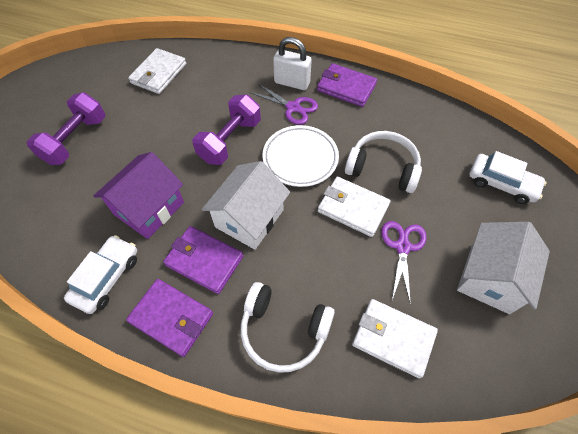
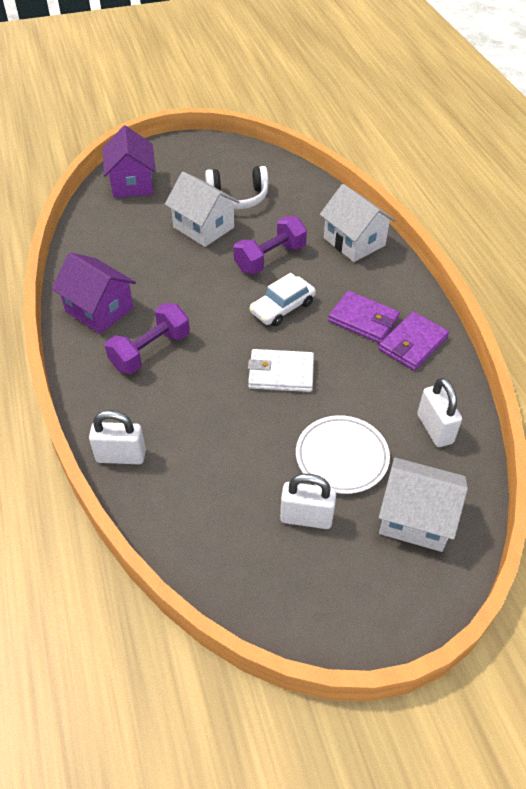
purple house: [93,152,184,239] = 1 -> [52,252,136,334] [103,126,156,198] = 2
purple scissors: [250,84,318,125] [381,221,426,305] = 2 -> none = 0
purple wallet: [126,279,213,357] [163,226,243,294] [317,63,377,107] = 3 -> [328,291,400,343] [378,312,449,371] = 2
white car: [64,235,137,314] [469,151,546,204] = 2 -> [249,273,316,326] = 1
white headphones: [241,282,335,373] [345,131,422,193] = 2 -> [205,166,268,209] = 1
white house: [202,161,290,250] [457,222,550,314] = 2 -> [165,172,239,247] [320,184,396,262] [379,458,468,552] = 3
white padlock: [273,37,312,90] = 1 -> [89,410,146,464] [280,474,336,529] [417,378,462,447] = 3
white wallet: [128,48,186,94] [318,177,391,237] [352,299,438,379] = 3 -> [248,349,314,392] = 1

